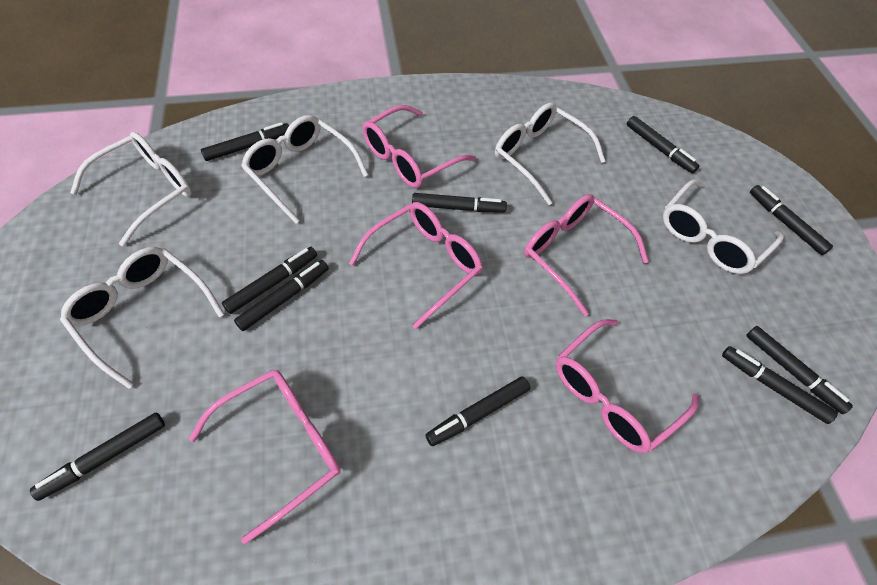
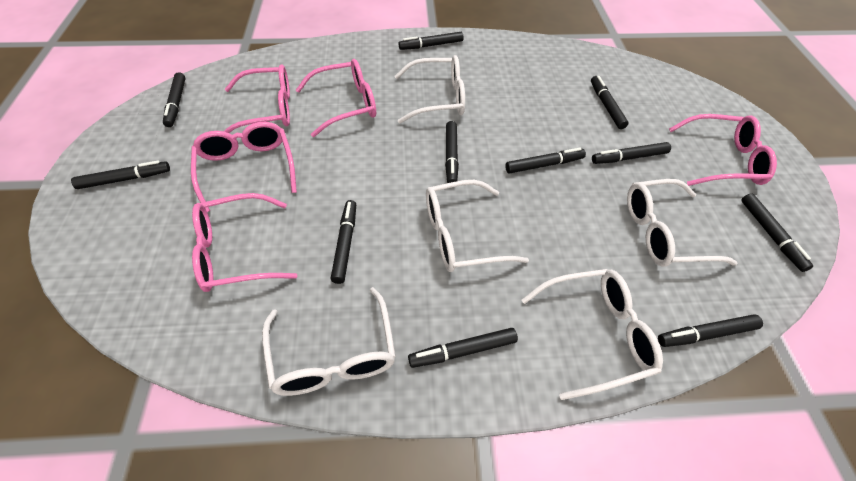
black marker: [30,412,165,501] [201,122,289,161] [222,247,317,314] [234,260,329,331] [412,193,507,212] [425,376,530,446] [627,116,699,173] [722,346,838,424] [746,326,853,414] [750,185,833,255] = 10 -> [71,160,170,189] [163,72,186,127] [331,200,356,284] [398,32,464,50] [408,328,518,368] [445,121,459,183] [505,148,586,174] [591,76,629,129] [592,142,671,164] [658,314,763,347] [741,193,813,272] = 11

